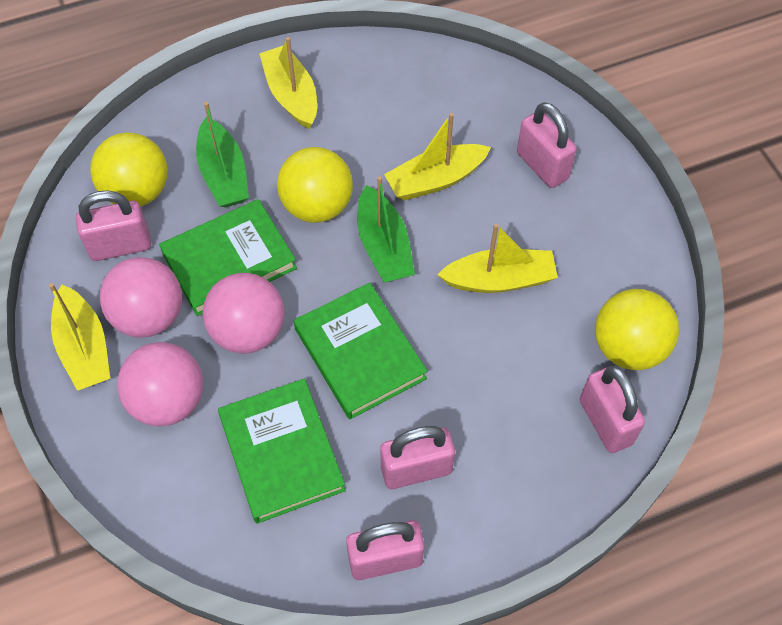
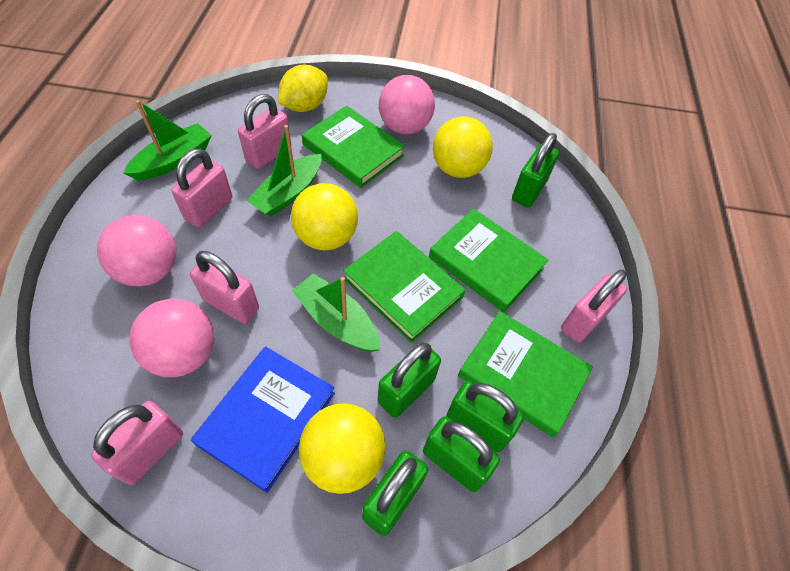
blue book: none = 0 -> [191,346,335,493] = 1
green boat: [196,102,249,207] [357,176,415,283] = 2 -> [123,100,212,181] [246,125,322,217] [292,273,380,352] = 3
green book: [159,199,297,316] [218,379,346,524] [294,283,427,419] = 3 -> [302,106,405,188] [343,231,465,343] [429,209,548,312] [458,311,593,437] = 4
green padlock: none = 0 -> [362,450,428,536] [378,343,441,418] [423,416,500,492] [446,381,523,452] [512,133,559,208] = 5
yellow boat: [49,283,110,391] [259,37,317,129] [384,113,491,201] [437,224,558,293] = 4 -> none = 0
yellow lemon: none = 0 -> [278,65,328,112] = 1

